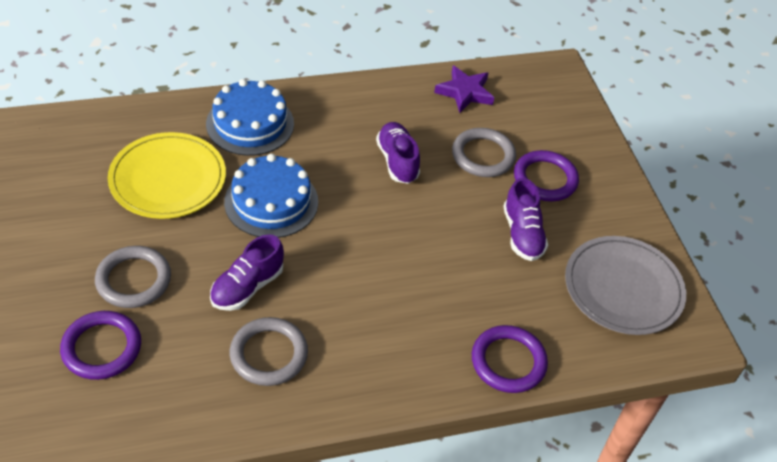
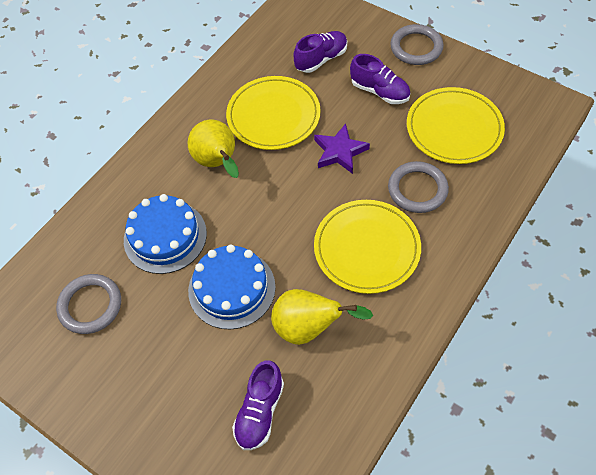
grey plate: [565,236,686,335] = 1 -> none = 0
purple ring: [60,311,141,380] [472,325,548,393] [514,150,579,202] = 3 -> none = 0
yellow pear: none = 0 -> [188,119,239,178] [271,289,373,345] = 2
yellow plate: [108,132,226,219] = 1 -> [226,76,321,150] [314,200,421,294] [407,87,505,164] = 3

